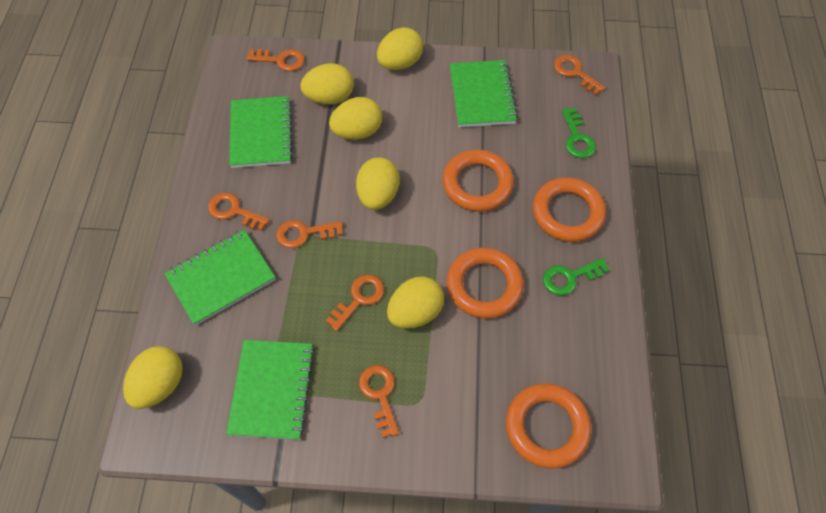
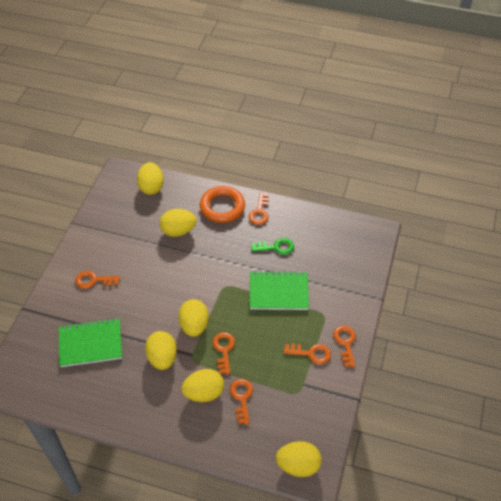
green key: [543,258,610,296] [562,108,596,158] = 2 -> [251,238,294,255] = 1
green notebook: [164,230,276,326] [226,340,315,440] [229,96,293,168] [450,60,518,127] = 4 -> [59,318,122,367] [250,271,309,310] = 2
orange ring: [442,149,514,212] [447,247,524,319] [506,383,592,469] [533,177,606,242] = 4 -> [200,186,245,223] = 1

